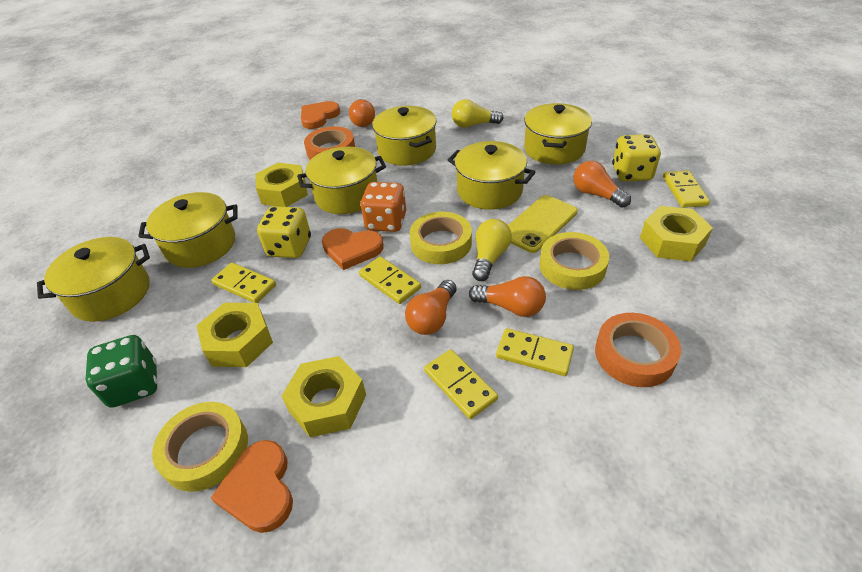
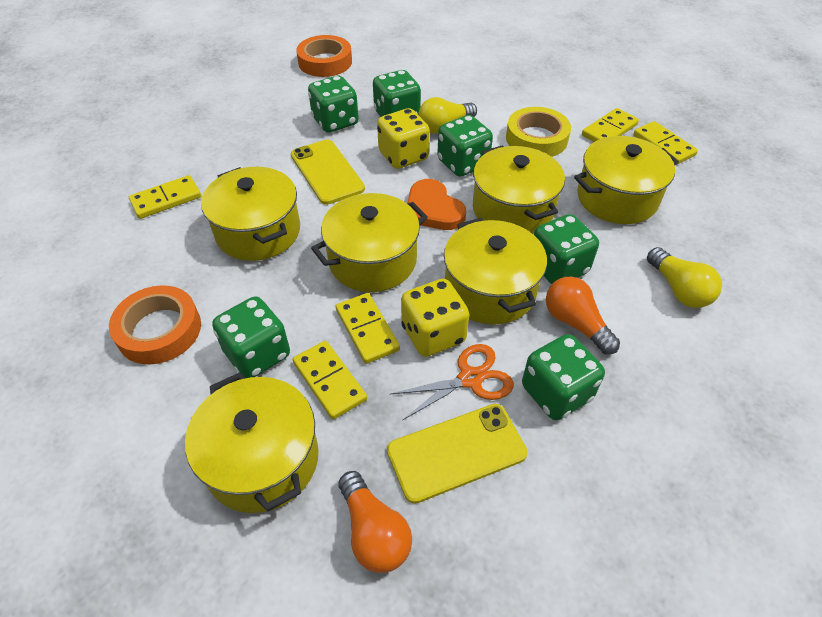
green dice: [85,335,158,408] = 1 -> [212,297,290,378] [308,76,359,133] [373,70,421,117] [437,115,493,177] [522,334,605,420] [534,214,599,284] = 6
orange dice: [360,182,406,232] = 1 -> none = 0
orange heart: [211,440,293,533] [301,101,340,129] [322,228,384,270] = 3 -> [407,179,466,230] = 1
orange light bulb: [349,99,375,127] [405,280,457,335] [469,276,546,317] [573,161,631,208] = 4 -> [338,471,412,573] [546,276,620,354] = 2
orange scissors: none = 0 -> [390,344,514,420] = 1
yellow nut: [196,303,273,367] [255,163,308,207] [282,356,366,437] [640,206,713,261] = 4 -> none = 0
yellow phone: [508,195,578,253] = 1 -> [291,140,365,205] [387,404,528,504] = 2
yellow tape: [152,402,248,492] [410,212,472,264] [539,232,609,290] = 3 -> [506,107,571,157] = 1

